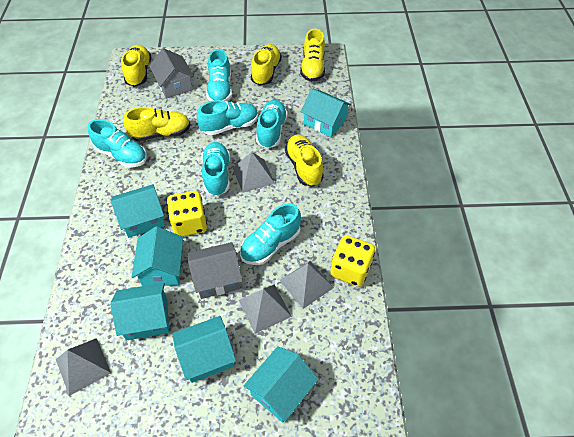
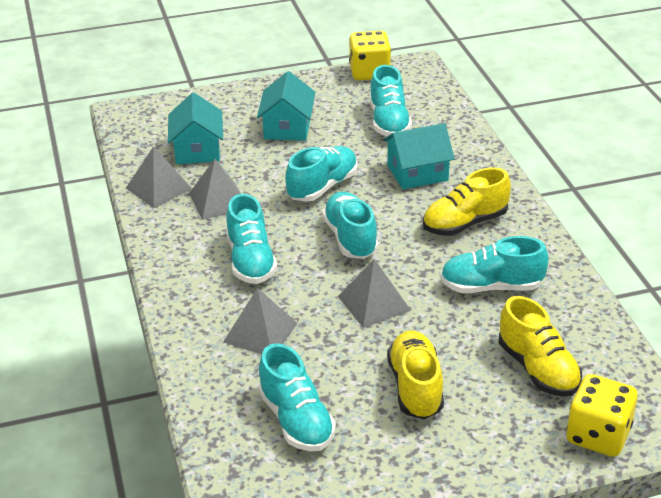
grey house: [149,48,194,99] [187,242,243,299] = 2 -> none = 0
turquoise house: [110,283,169,340] [111,184,165,238] [132,227,183,286] [172,316,236,383] [244,346,319,423] [301,88,352,137] = 6 -> [168,93,223,164] [257,71,315,141] [383,123,455,189] = 3
yellow shoe: [121,45,151,87] [123,107,191,141] [251,44,282,85] [285,135,324,186] [300,29,325,82] = 5 -> [387,330,444,419] [423,168,511,236] [498,296,582,397] = 3

